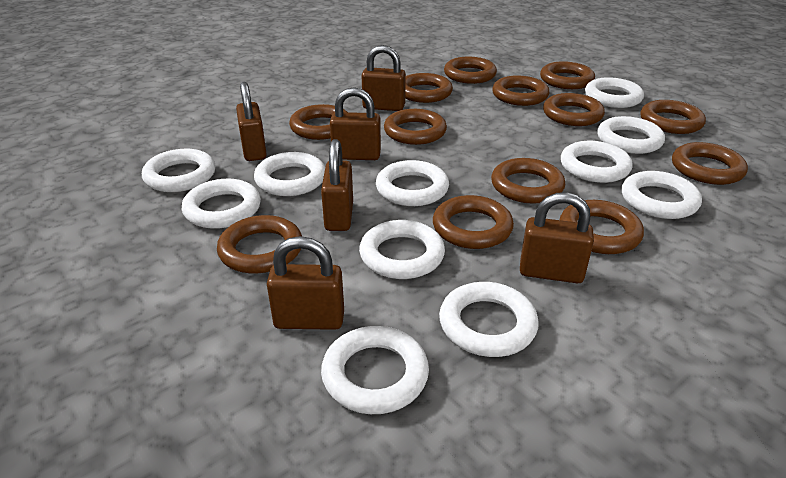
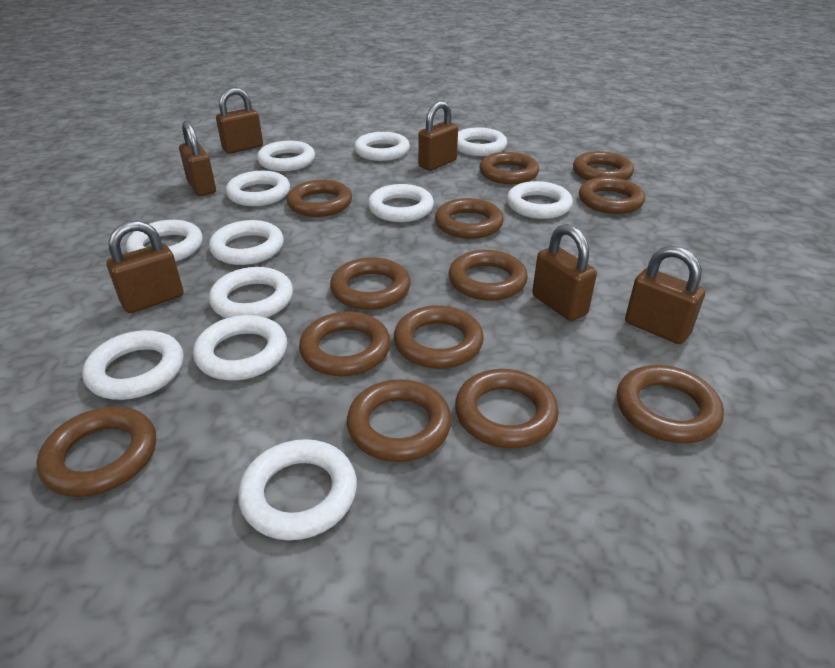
white ring: [142,149,215,192] [182,179,261,229] [254,152,325,196] [321,326,429,414] [359,220,445,279] [376,160,449,206] [439,282,539,357] [561,141,633,183] [585,77,644,108] [597,116,665,154] [622,171,702,219] = 11 -> [82,330,184,400] [126,220,203,262] [193,315,287,380] [209,220,284,265] [209,267,293,318] [226,171,290,206] [238,439,357,540] [257,141,315,171] [354,132,410,161] [368,184,434,222] [457,128,507,156] [507,181,573,219] = 12

